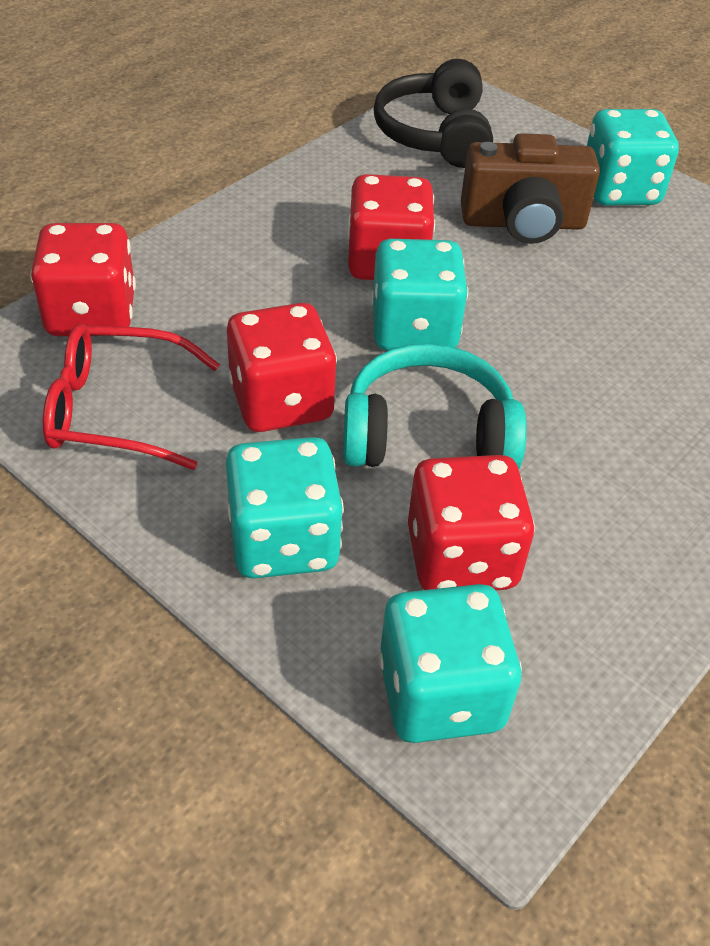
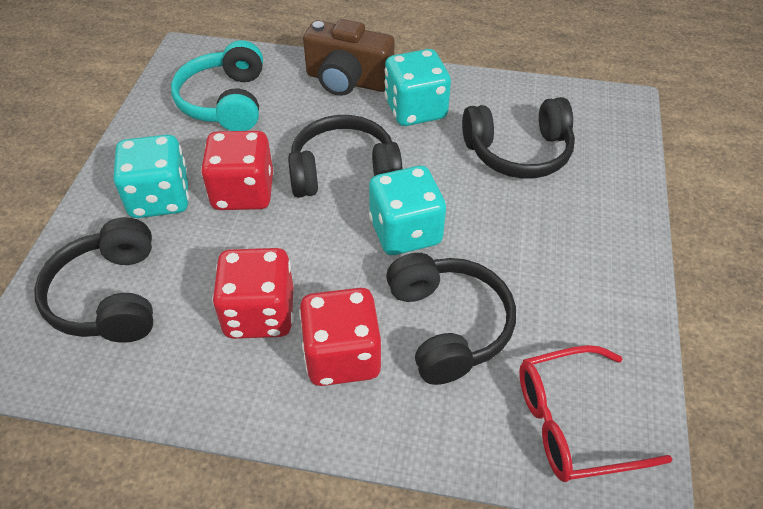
black headphones: [374,59,493,168] = 1 -> [34,217,153,343] [288,115,403,198] [386,253,516,385] [462,97,575,179] = 4
red dice: [30,223,136,336] [227,303,337,432] [348,174,435,280] [408,455,535,590] = 4 -> [201,131,273,210] [212,248,293,339] [299,288,381,386] = 3
turquoise dice: [226,437,344,578] [371,239,468,351] [378,584,522,743] [587,109,679,206] = 4 -> [114,135,189,218] [369,166,446,255] [384,49,451,126] = 3

